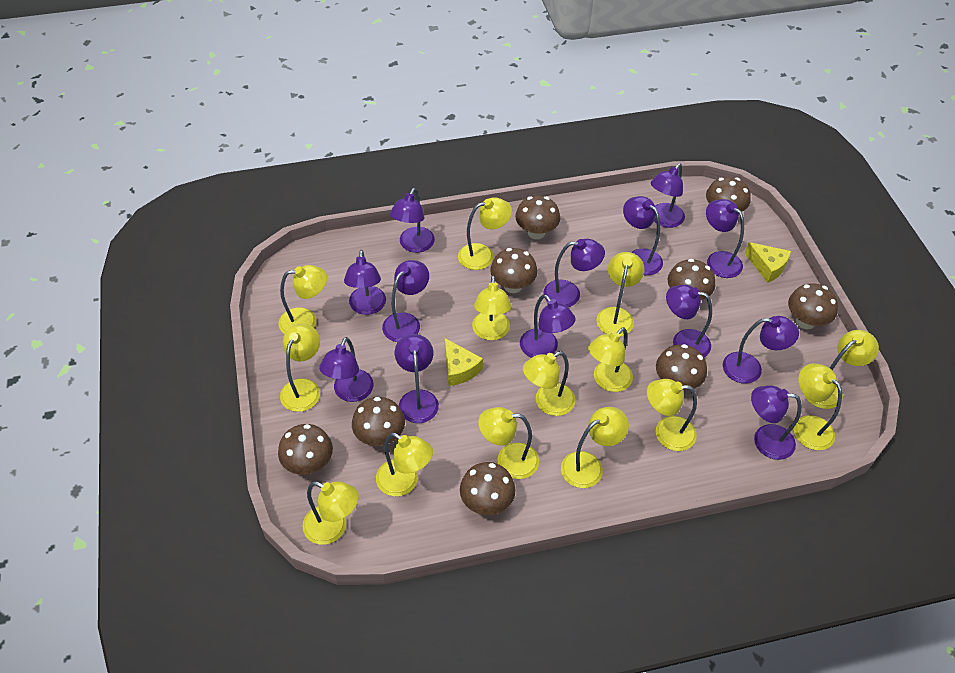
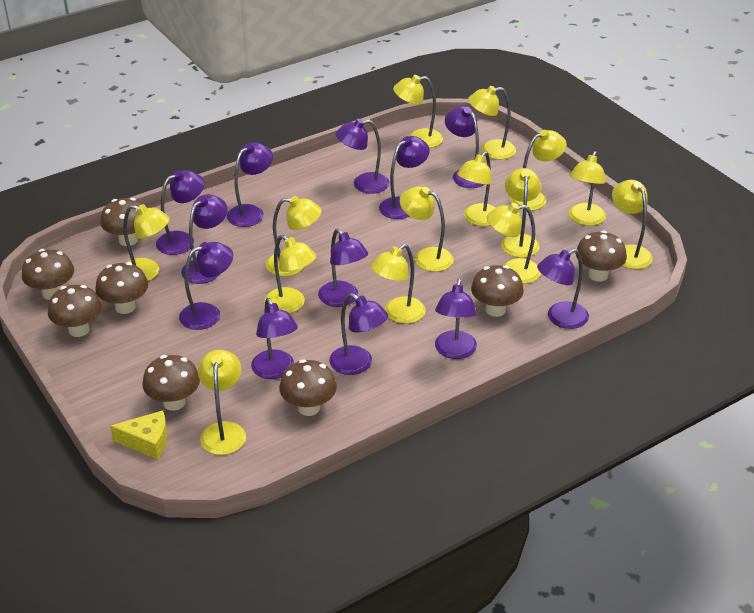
brown mushroom: [278,424,333,475] [352,397,405,446] [460,462,516,515] [490,248,538,293] [515,195,560,239] [656,344,707,391] [668,259,715,300] [706,177,751,212] [788,283,838,329] = 9 -> [22,249,74,300] [48,285,102,337] [95,262,148,314] [100,198,142,246] [142,355,200,411] [279,359,337,416] [471,265,524,317] [576,231,627,282] = 8
purple lamp: [319,337,373,402] [344,250,386,315] [382,260,429,342] [390,188,435,253] [395,334,439,423] [520,294,576,358] [543,239,605,307] [623,196,663,275] [651,163,685,228] [666,285,712,357] [706,199,744,278] [723,316,799,384] [751,385,802,460] = 13 -> [156,170,204,255] [179,242,233,330] [181,194,228,284] [227,143,273,227] [251,298,298,379] [318,228,368,307] [329,293,388,375] [335,119,389,194] [379,136,430,219] [435,278,477,359] [445,106,485,188] [537,249,589,329] = 12
yellow cheese: [445,338,483,386] [744,242,791,283] = 2 -> [110,410,167,459] = 1

